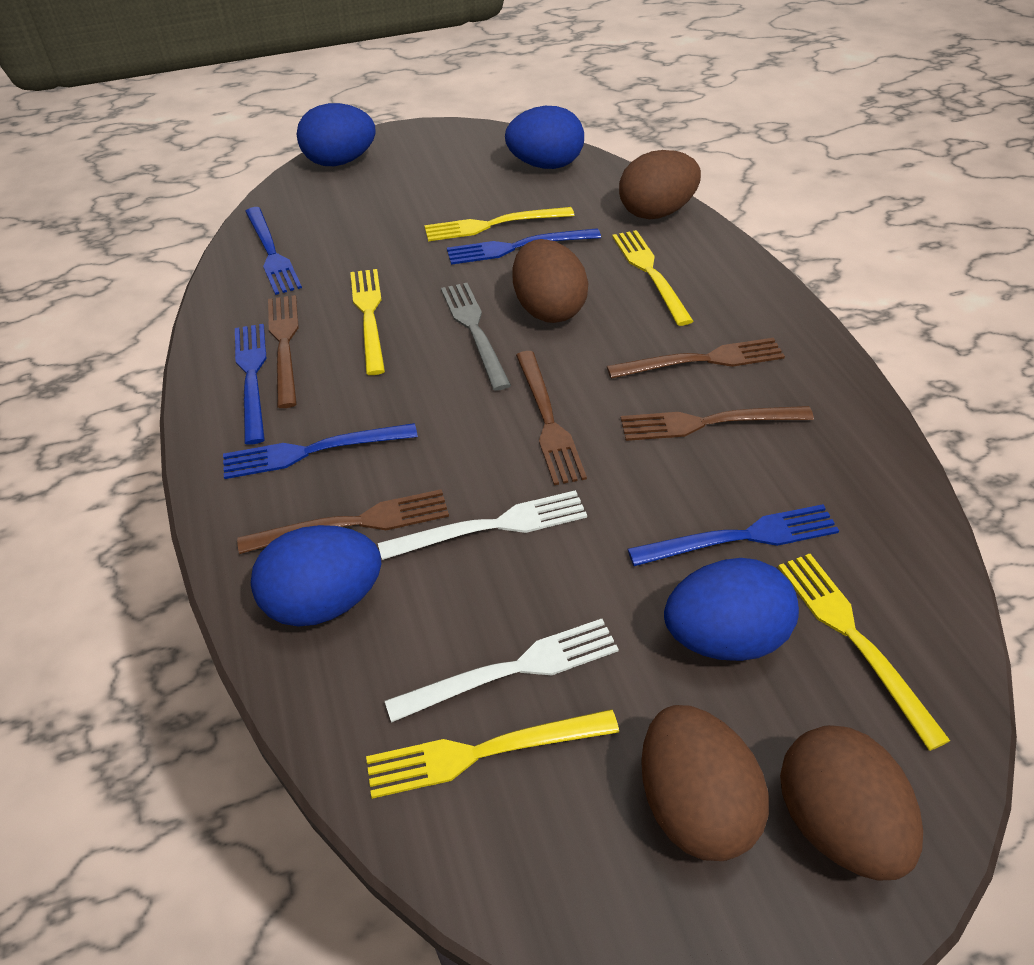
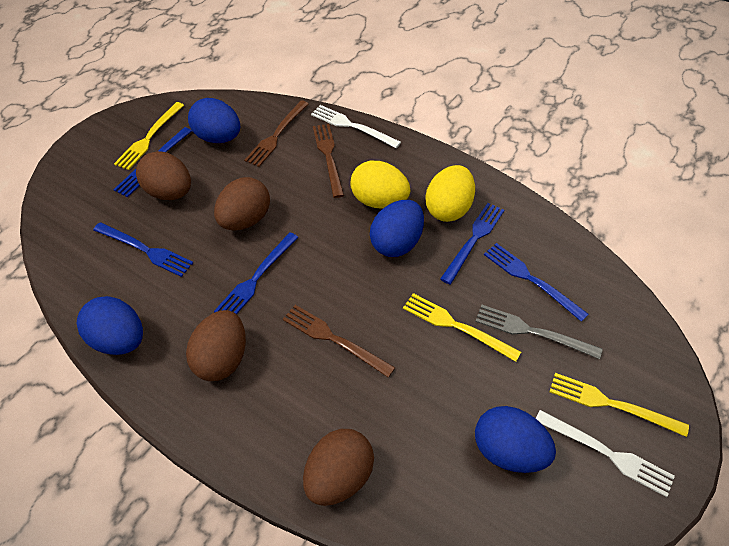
brown fork: [237,489,449,554] [268,295,299,408] [516,351,587,485] [607,338,785,379] [621,406,814,441] = 5 -> [244,100,309,167] [283,305,396,378] [313,124,344,198] = 3
yellow egg: none = 0 -> [351,161,410,209] [425,165,475,222] = 2
yellow fork: [350,269,385,375] [366,709,619,799] [424,207,574,241] [612,230,693,326] [778,554,951,751] = 5 -> [114,102,184,170] [403,293,521,362] [550,373,689,437] = 3

